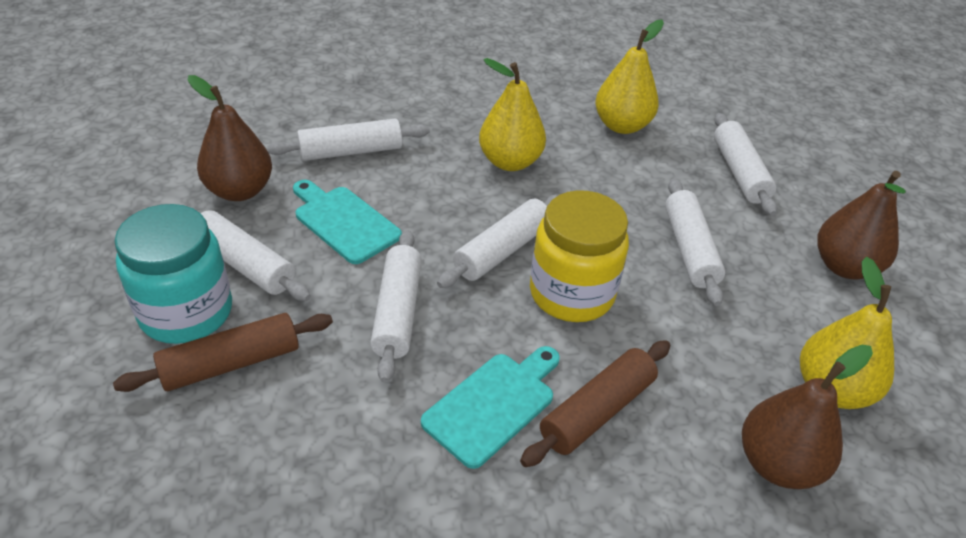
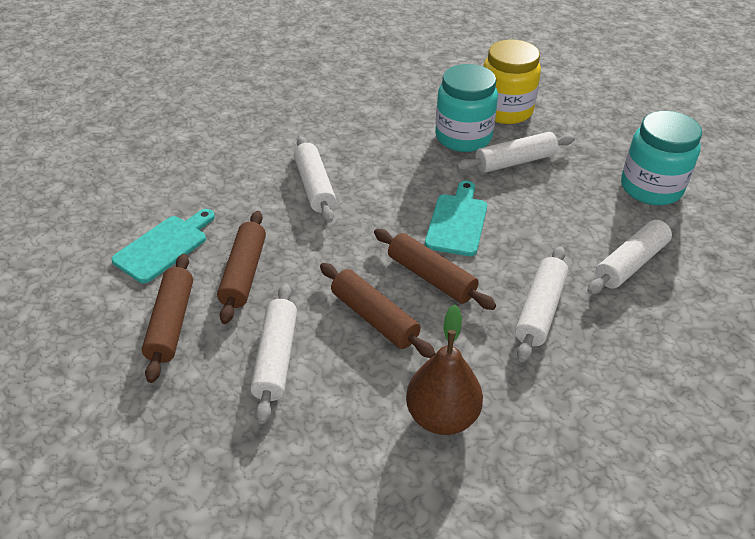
brown pear: [187,75,272,201] [742,345,873,489] [818,171,906,279] = 3 -> [406,304,483,435] = 1
brown rolling pin: [113,313,333,392] [520,340,671,467] = 2 -> [142,254,193,383] [217,211,266,324] [320,263,436,358] [374,229,496,310] = 4
turquoise jar: [114,204,232,344] = 1 -> [435,64,498,152] [621,111,702,205] = 2
white rolling pin: [187,206,311,301] [267,118,430,161] [370,230,422,382] [437,194,560,288] [665,179,725,306] [714,113,777,216] = 6 -> [250,283,297,424] [294,136,336,223] [456,132,575,173] [515,246,569,362] [587,216,677,294] = 5
yellow pear: [479,58,546,171] [595,20,664,134] [800,257,894,409] = 3 -> none = 0

